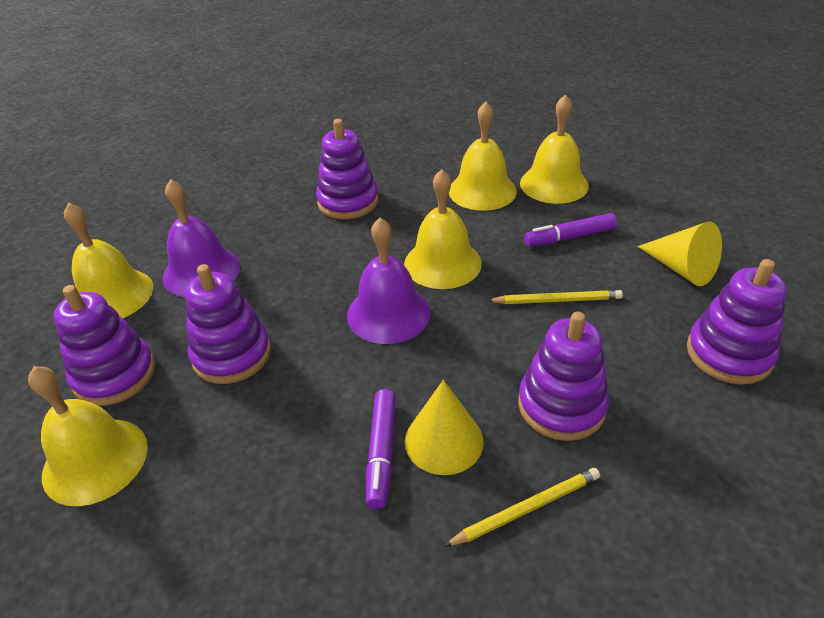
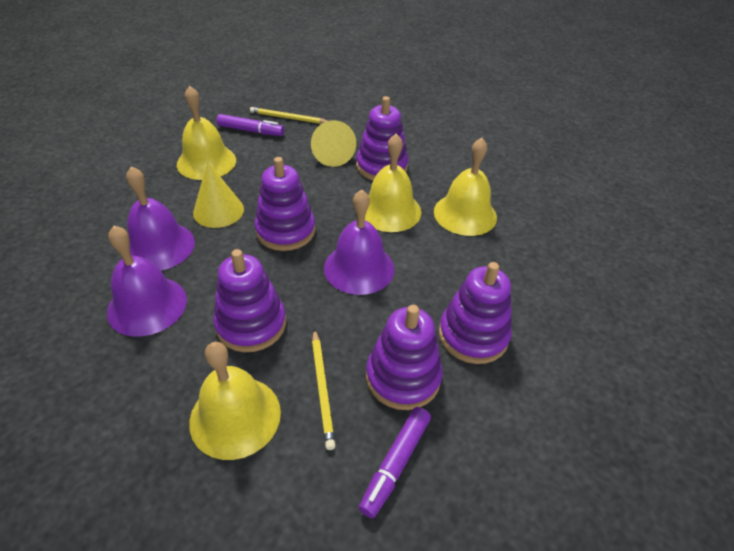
purple bell: [163,179,240,297] [347,218,430,344] = 2 -> [107,226,187,337] [126,166,195,270] [324,189,395,295] = 3
yellow bell: [28,366,148,506] [64,203,153,318] [404,169,482,289] [449,102,517,211] [520,94,589,204] = 5 -> [177,86,236,180] [189,342,281,460] [365,134,421,232] [434,138,497,236] = 4

